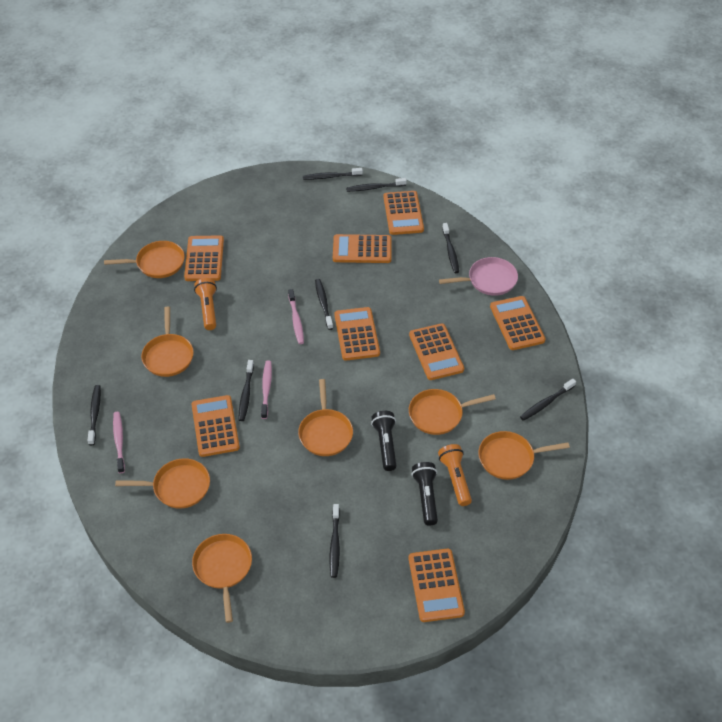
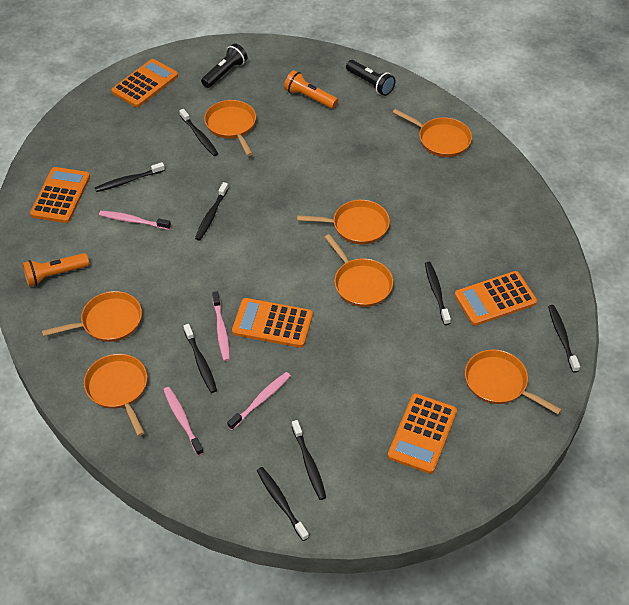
orange calculator: [184,235,224,281] [191,395,240,457] [333,234,392,263] [334,307,380,361] [383,191,424,235] [409,323,464,380] [409,549,465,622] [490,296,546,350] = 8 -> [30,167,90,223] [111,59,178,108] [232,298,313,348] [388,394,457,474] [454,271,537,326] = 5
pink pan: [439,257,518,296] = 1 -> none = 0
pink toothbrush: [113,412,125,473] [261,361,272,419] [288,289,304,344] = 3 -> [99,211,171,230] [163,387,204,456] [212,291,230,361] [227,372,291,430] = 4

